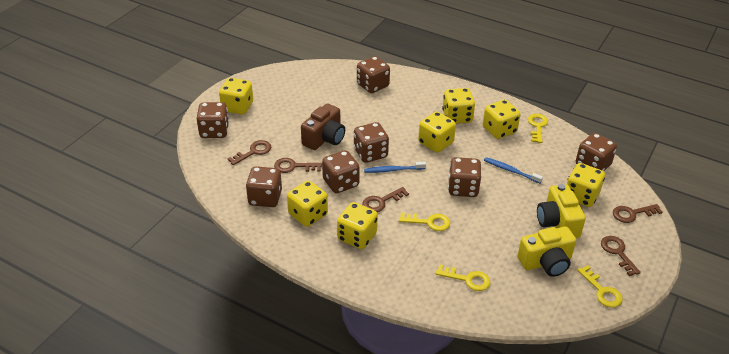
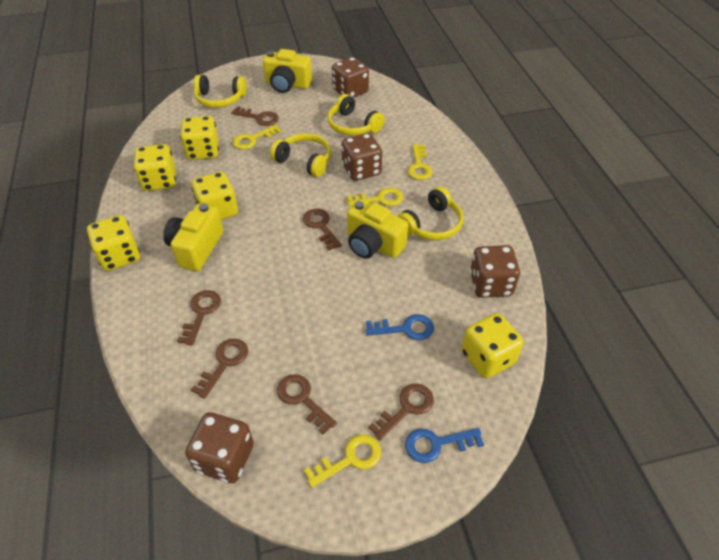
blue key: none = 0 -> [366,314,434,340] [405,428,484,463] = 2
blue toothbrush: [364,161,426,173] [484,157,543,183] = 2 -> none = 0
brown camera: [301,103,345,150] = 1 -> none = 0
brown dice: [197,102,229,138] [246,166,282,207] [322,150,360,193] [354,122,389,163] [357,56,390,93] [448,157,481,197] [576,133,617,171] = 7 -> [185,412,254,483] [332,57,369,98] [341,133,382,181] [470,245,520,298] = 4
brown key: [227,140,271,165] [274,158,322,173] [362,187,409,212] [601,236,641,276] [613,204,663,223] = 5 -> [177,290,221,346] [191,338,248,399] [232,106,279,126] [277,374,337,434] [303,209,342,250] [368,383,434,440] = 6
yellow camera: [517,226,576,277] [537,184,586,238] = 2 -> [163,203,224,271] [263,49,312,93] [347,199,408,259] = 3
yellow dice: [219,78,253,115] [287,181,328,227] [337,202,378,249] [418,112,456,153] [442,88,475,124] [483,100,520,139] [567,163,605,207] = 7 -> [87,215,140,271] [134,144,176,191] [180,116,219,160] [191,172,238,220] [461,313,524,379] = 5
yellow headphones: none = 0 -> [194,75,247,108] [270,133,331,177] [327,94,385,136] [397,187,463,240] = 4

